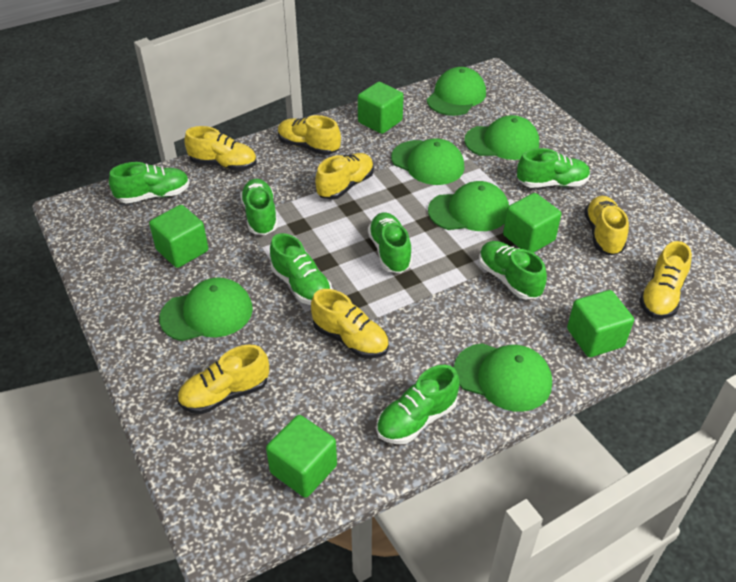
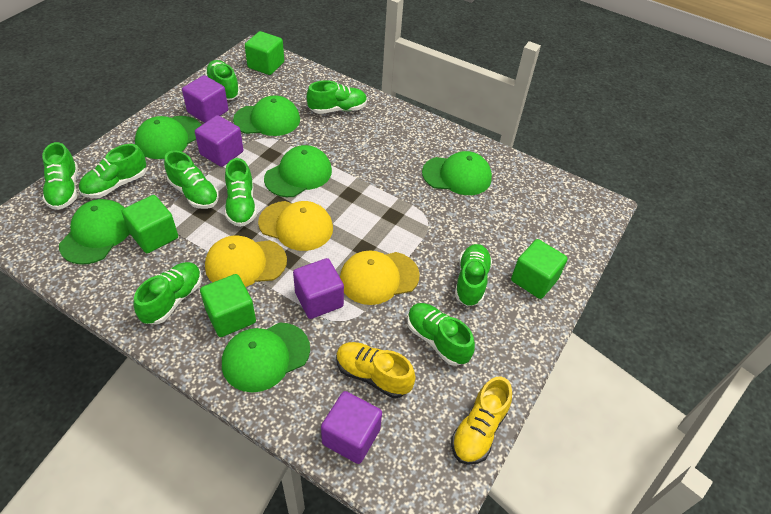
green cube: [149,205,208,268] [266,415,337,498] [358,82,404,134] [503,193,561,253] [567,290,634,357] = 5 -> [122,195,178,253] [200,274,256,337] [245,31,284,75] [511,239,568,299] = 4
green shoe: [109,162,190,204] [240,179,278,235] [270,233,332,305] [368,213,412,273] [376,365,460,444] [479,241,547,299] [517,148,590,188] = 7 -> [42,142,78,210] [79,144,146,198] [134,262,202,325] [164,150,219,209] [205,60,240,100] [225,158,257,227] [307,80,367,114] [407,303,475,366] [455,244,492,306] = 9
purple cube: none = 0 -> [182,75,228,123] [195,115,244,167] [293,258,344,319] [321,391,382,464] = 4
yellow cap: none = 0 -> [205,236,287,287] [258,201,333,251] [340,250,420,305] = 3
yellow shoe: [177,344,269,414] [184,126,257,171] [278,115,341,155] [311,289,389,359] [315,153,374,200] [584,196,629,255] [639,241,692,319] = 7 -> [336,342,416,398] [451,376,512,465] = 2

